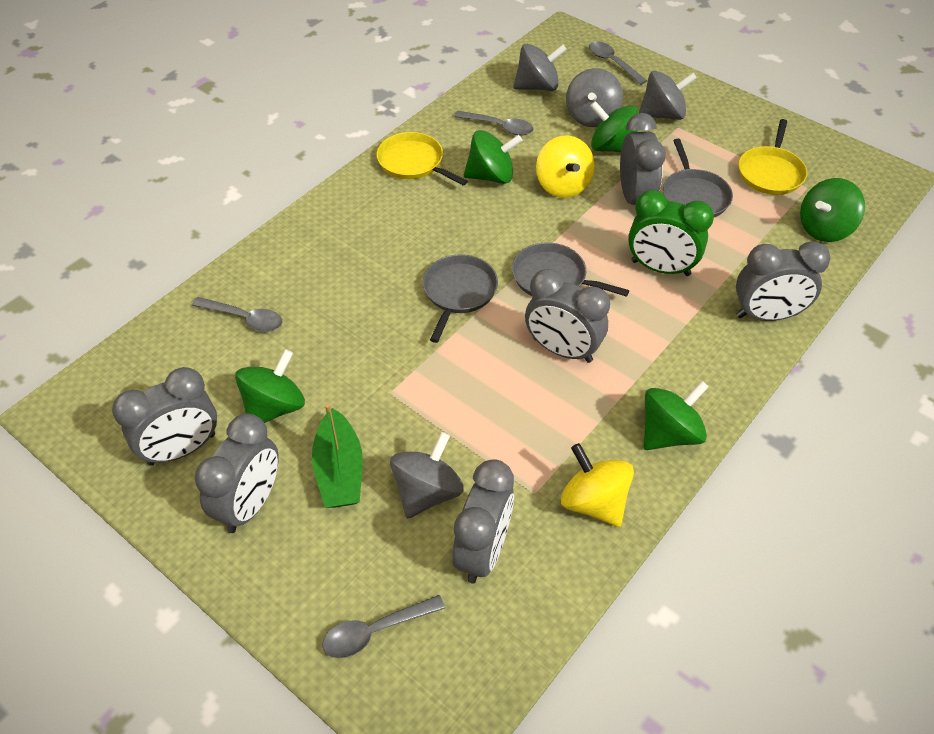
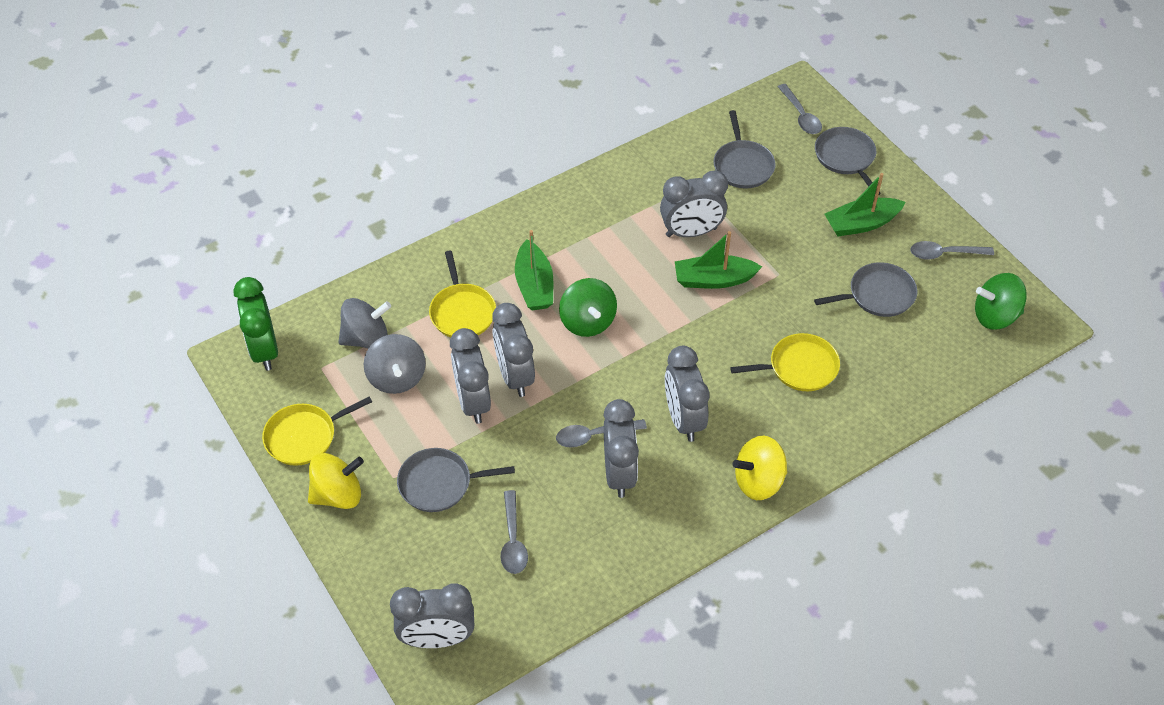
green boat: [312,404,363,508] = 1 -> [515,230,553,311] [675,231,762,289] [825,173,906,237] = 3
green spinning top: [235,349,305,423] [464,130,523,184] [590,101,639,153] [644,380,709,450] [800,178,865,242] = 5 -> [559,278,617,337] [975,273,1027,329] = 2
grey pan: [423,254,498,343] [512,242,629,297] [663,139,733,217] = 3 -> [397,448,515,512] [713,110,776,188] [814,262,917,317] [815,127,881,195] = 4
grey spinning top: [390,432,464,519] [513,44,567,91] [566,68,623,127] [639,71,697,120] = 4 -> [338,298,391,349] [364,334,426,394] = 2
yellow pan: [377,132,468,186] [738,119,807,195] = 2 -> [262,397,372,466] [429,251,496,337] [730,333,840,391] = 3

